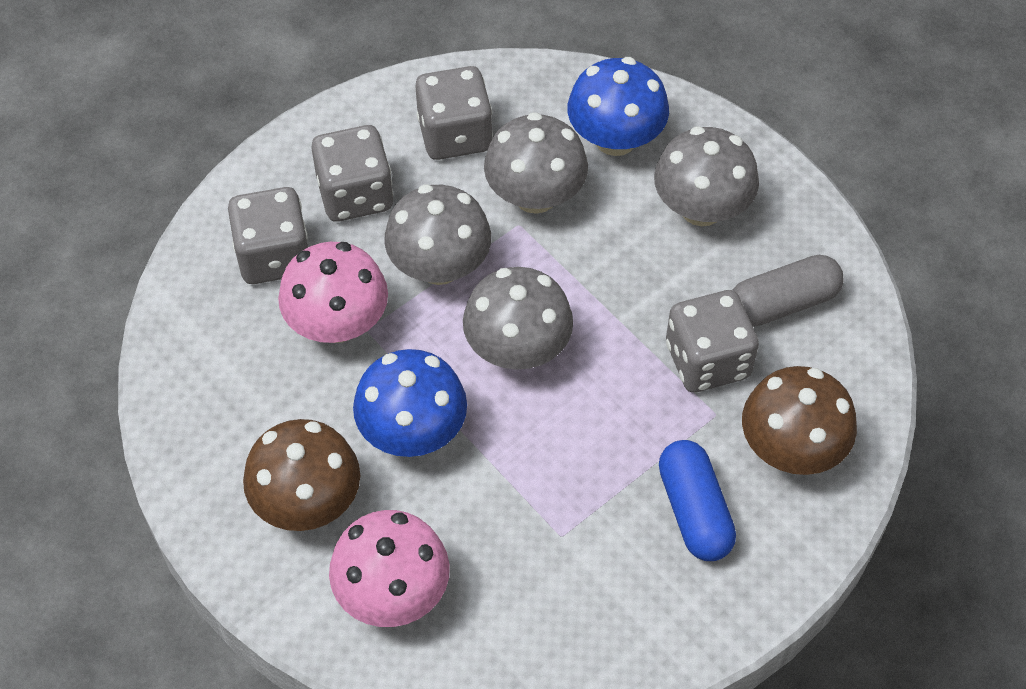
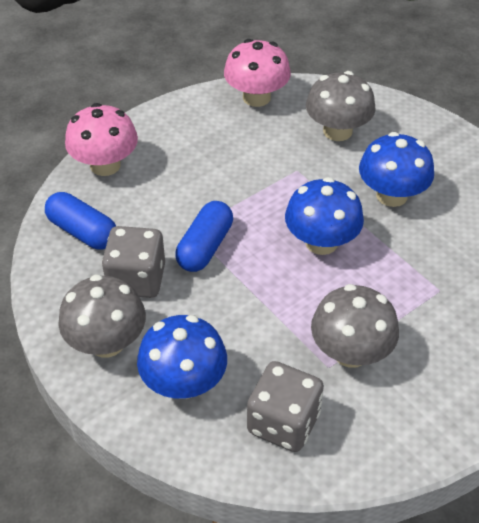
blue capsule: [659,440,736,561] = 1 -> [45,192,116,249] [175,201,233,272] = 2
blue mushroom: [353,349,467,457] [567,57,669,156] = 2 -> [137,315,227,399] [285,177,364,255] [359,132,434,207] = 3
brown mushroom: [243,419,360,531] [742,366,857,475] = 2 -> none = 0
grey capsule: [733,255,844,327] = 1 -> none = 0
grey dice: [228,187,308,284] [311,125,393,222] [415,66,493,160] [666,290,759,393] = 4 -> [102,226,165,298] [247,361,324,452] = 2
grey mushroom: [384,184,491,285] [463,267,573,370] [484,112,588,214] [654,126,759,226] = 4 -> [58,274,146,358] [306,71,376,141] [311,284,399,368] = 3

